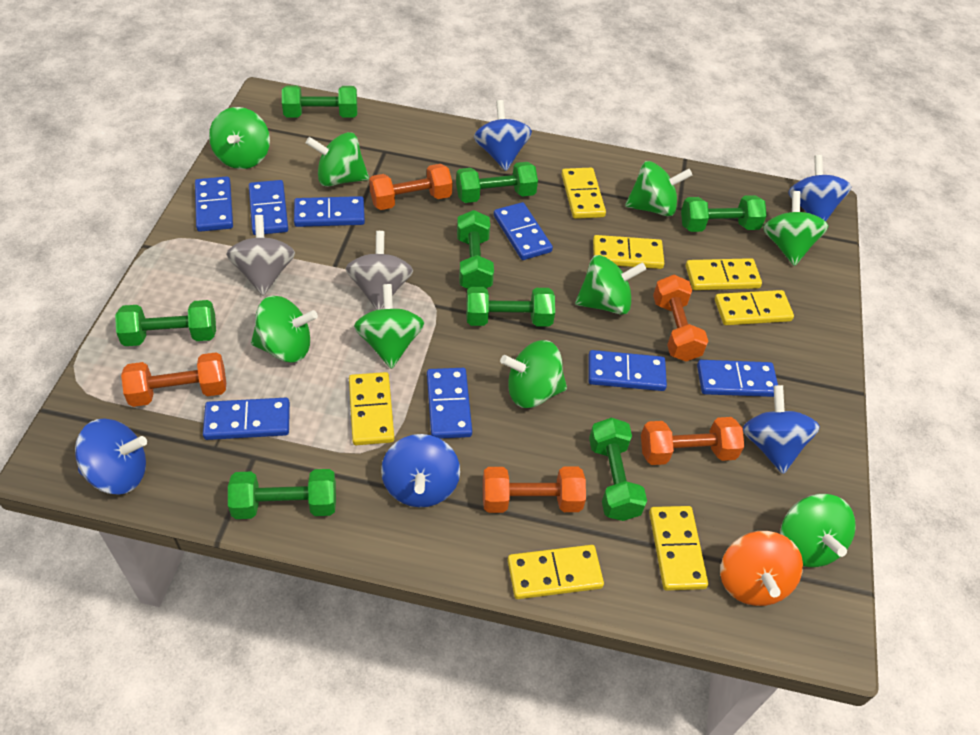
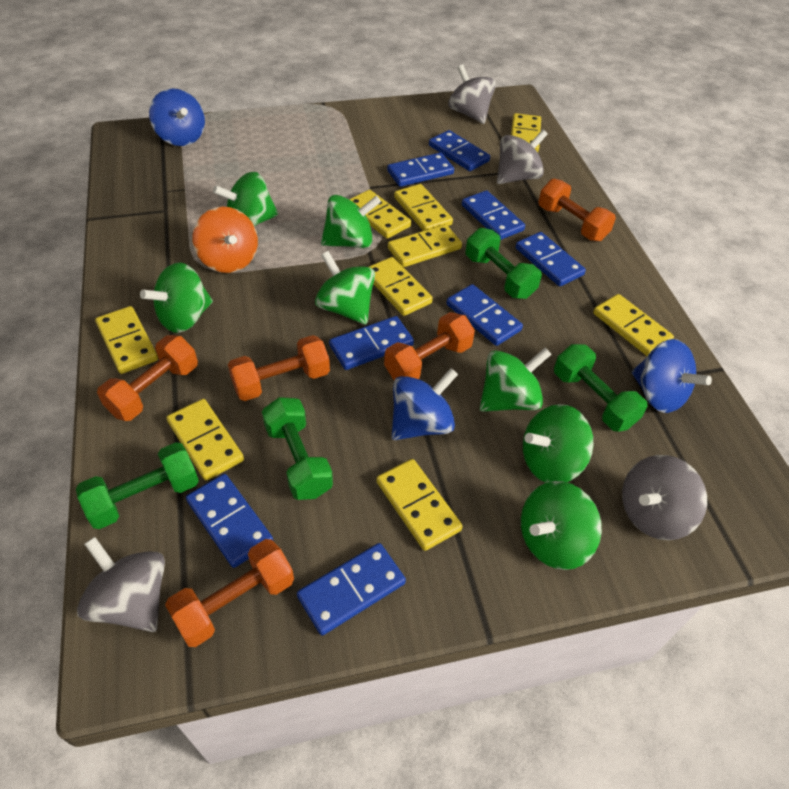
blue spinning top: [75,418,147,494] [381,434,460,507] [474,100,532,171] [743,385,820,474] [788,155,851,221] = 5 -> [149,88,205,146] [392,368,458,440] [632,339,712,413] = 3
green dumbbell: [115,300,216,346] [228,469,336,519] [282,86,358,118] [456,162,538,203] [457,210,494,289] [466,287,555,327] [589,418,647,521] [681,195,767,232] = 8 -> [76,442,199,529] [262,397,333,500] [465,228,542,299] [554,344,648,432] = 4
green spinning top: [209,107,270,169] [251,296,318,362] [306,132,369,187] [354,284,424,369] [500,340,567,408] [575,255,647,315] [625,161,692,216] [763,191,828,266] [780,494,856,567] = 9 -> [140,263,213,333] [213,172,278,226] [315,251,375,325] [321,195,381,248] [480,348,552,412] [521,481,602,570] [523,404,593,483] = 7
grey spinning top: [226,215,295,296] [346,231,413,310] = 2 -> [77,537,165,632] [448,64,496,124] [497,129,548,184] [622,455,707,540] = 4
yellow domino: [349,372,394,445] [508,545,604,599] [562,168,606,219] [593,235,664,269] [649,506,708,591] [686,258,762,290] [715,290,794,325] = 7 -> [95,306,158,374] [167,399,244,480] [349,190,411,239] [369,257,433,316] [376,459,463,551] [388,224,462,267] [394,184,453,231] [511,113,541,152] [593,294,674,356] = 9

